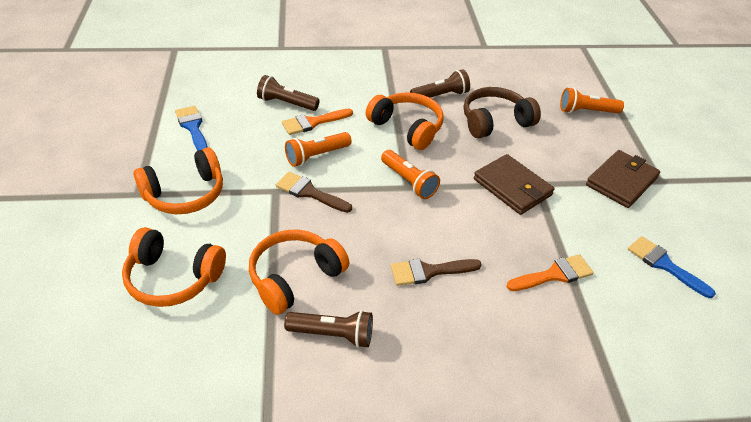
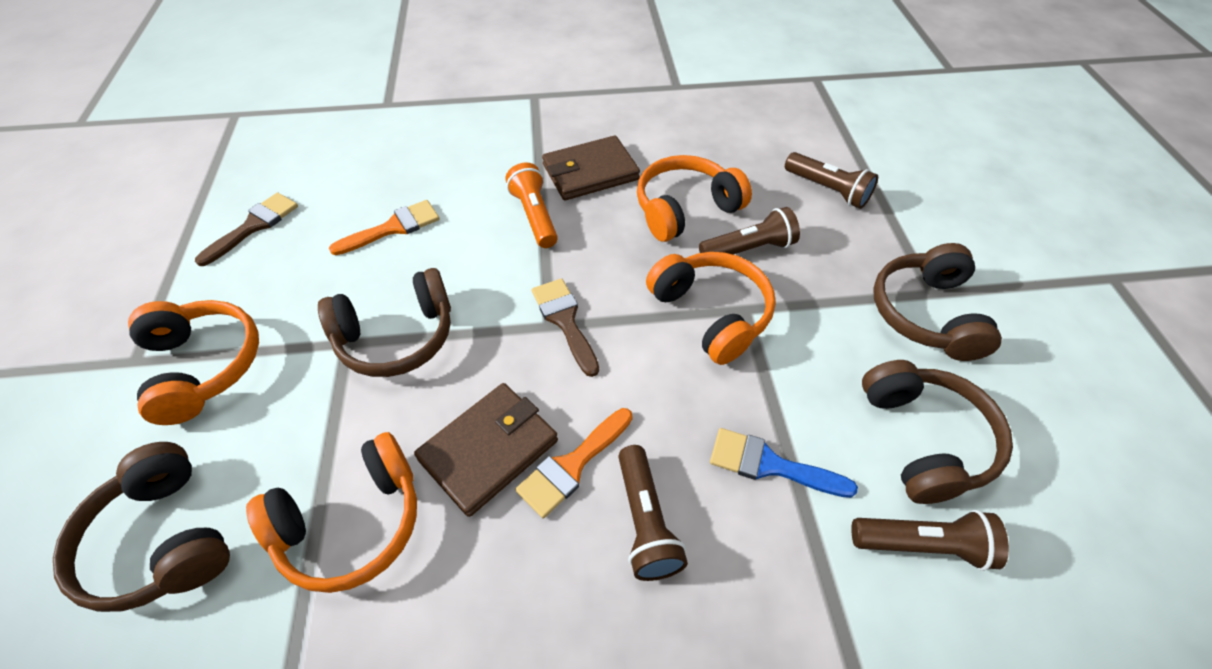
blue brush: [175,106,208,151] [628,236,716,298] = 2 -> [710,428,858,498] = 1
brown flashlight: [257,75,320,111] [284,310,373,348] [410,69,470,98] = 3 -> [618,445,688,581] [699,207,800,255] [785,152,878,209] [851,510,1009,571] = 4
brown headphones: [464,87,541,138] = 1 -> [53,442,230,612] [318,268,451,377] [862,360,1013,504] [873,243,1002,361] = 4
orange flashlight: [285,132,352,167] [381,150,440,199] [560,88,624,113] = 3 -> [505,163,558,248] = 1

